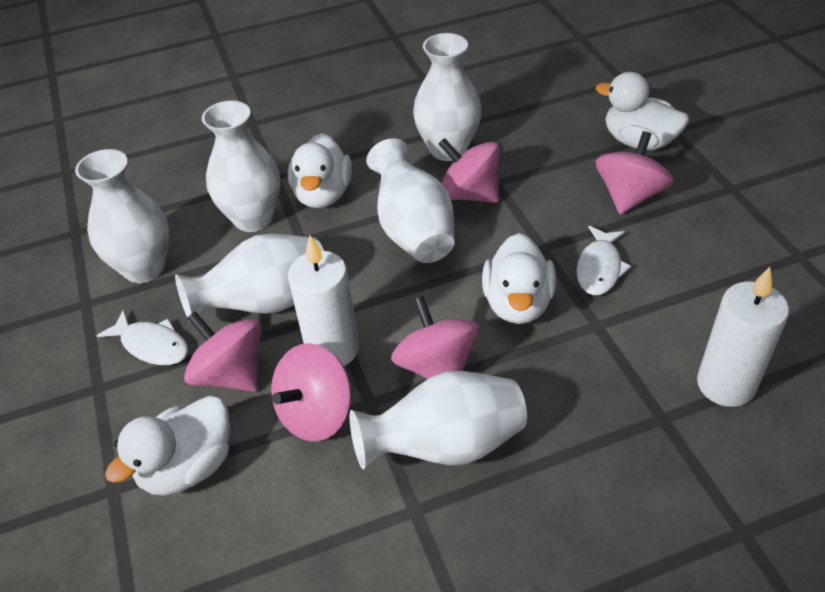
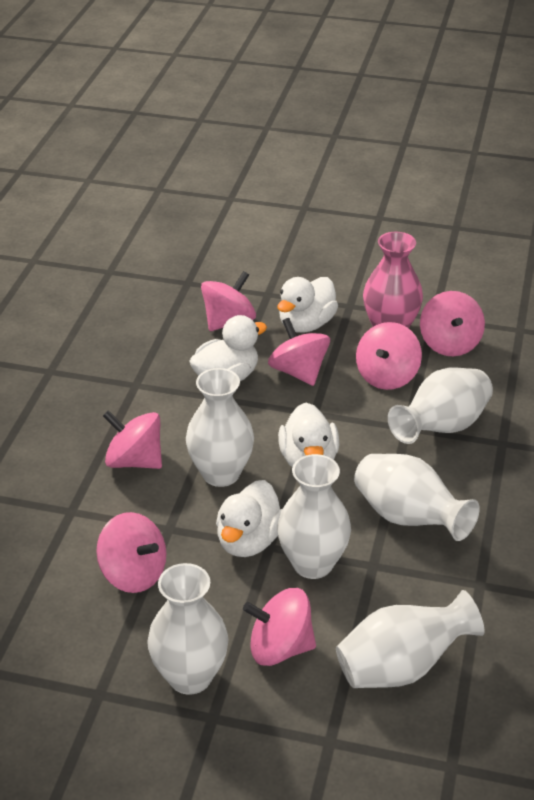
pink spinning top: [184,311,261,392] [271,343,352,441] [391,296,479,379] [439,138,500,203] [596,131,674,214] = 5 -> [96,512,166,593] [103,410,162,469] [201,271,256,331] [243,588,316,666] [268,318,330,386] [356,322,422,390] [420,291,485,356] = 7
pink vase: none = 0 -> [363,232,423,328] = 1
white candle: [288,235,359,366] [697,267,789,407] = 2 -> none = 0
white fish: [96,310,188,365] [576,226,631,295] = 2 -> none = 0

